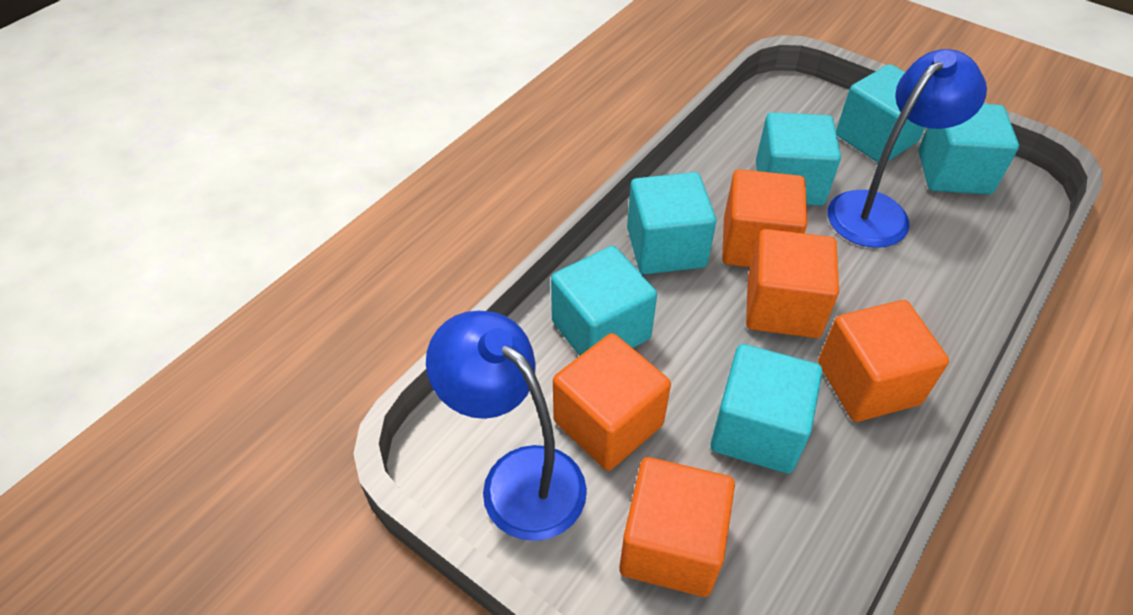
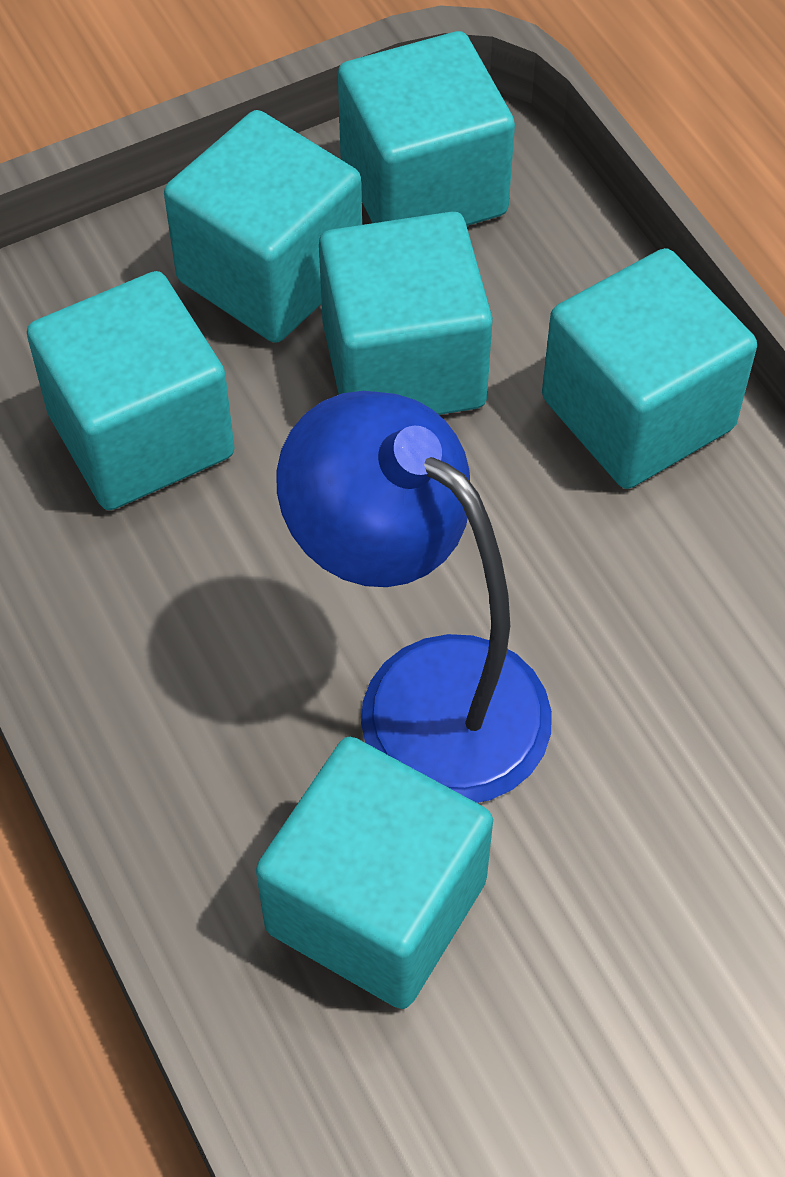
blue lamp: [426,311,587,541] [828,49,987,248] = 2 -> [277,391,552,803] = 1
orange cube: [553,333,671,471] [619,457,735,597] [722,169,807,267] [746,229,839,338] [818,300,949,422] = 5 -> none = 0

